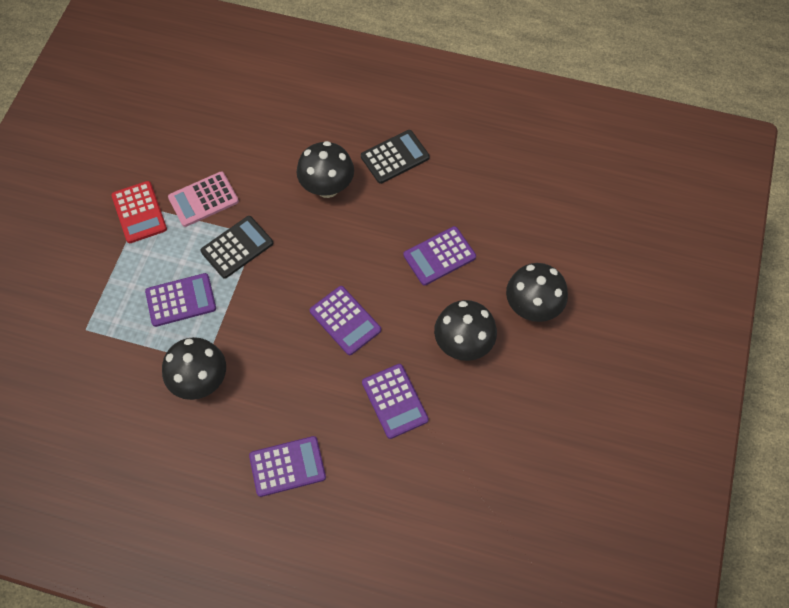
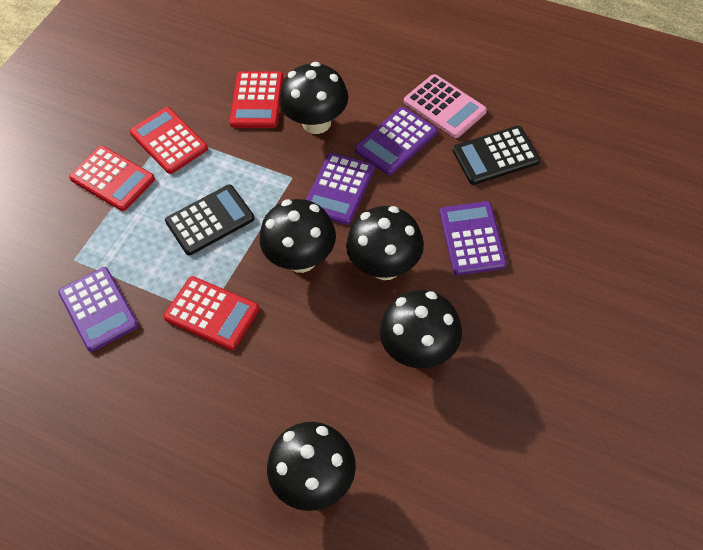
black mushroom: [162,337,226,400] [297,141,354,198] [434,300,497,361] [506,263,568,322] = 4 -> [260,199,336,273] [267,422,356,511] [279,62,348,134] [346,206,424,280] [380,290,462,368] = 5
purple calculator: [145,273,216,327] [249,436,326,497] [310,286,381,355] [362,364,429,439] [403,226,476,286] = 5 -> [58,267,138,352] [306,153,375,225] [355,107,437,175] [440,201,507,275] = 4
red calculator: [112,181,167,243] = 1 -> [69,146,155,211] [130,107,208,174] [164,276,259,350] [229,71,284,128] = 4

